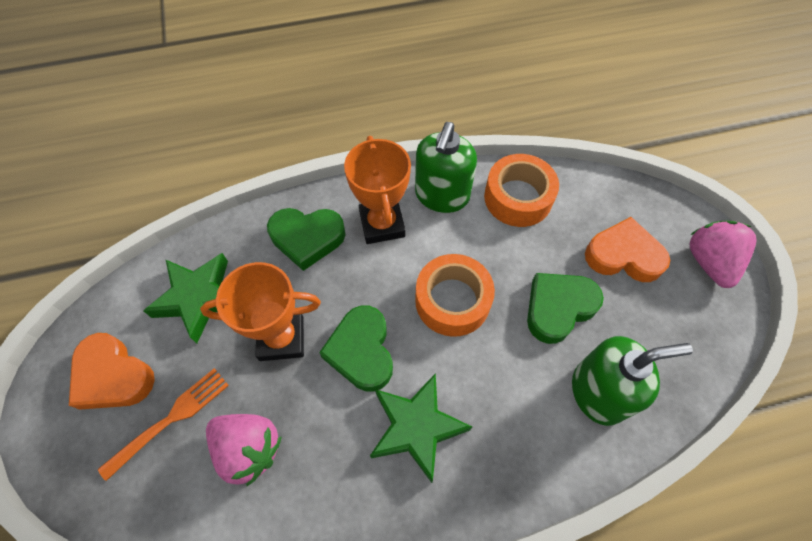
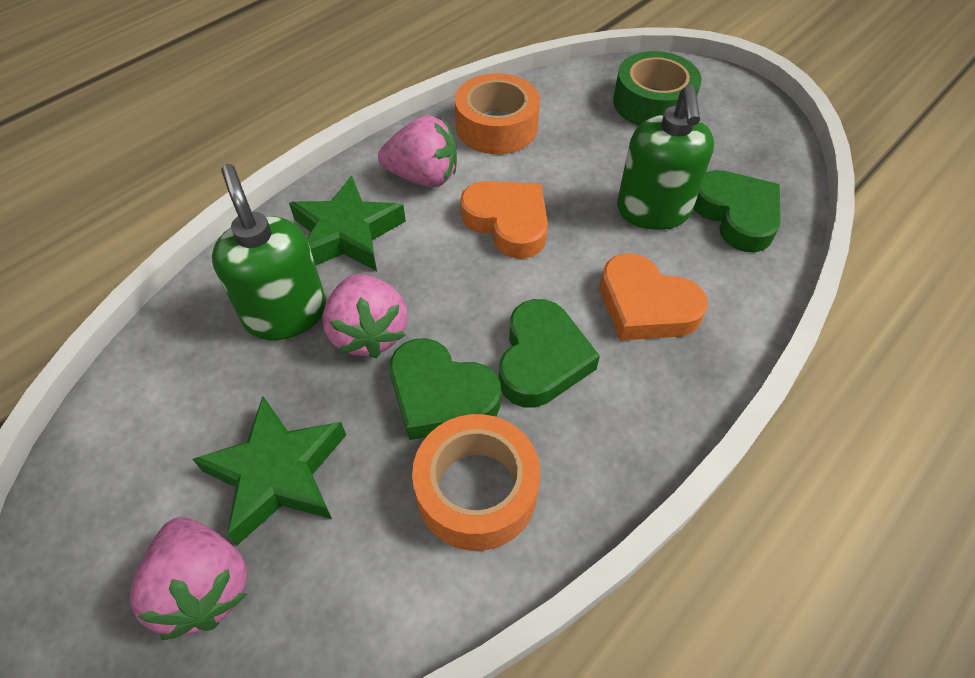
green tape: none = 0 -> [613,51,701,126] = 1
orange fork: [98,368,229,481] = 1 -> none = 0
orange trophy: [200,262,321,361] [344,136,411,244] = 2 -> none = 0
pink strawberry: [206,414,282,486] [690,221,757,288] = 2 -> [130,517,248,640] [322,274,407,358] [378,115,457,187] = 3

